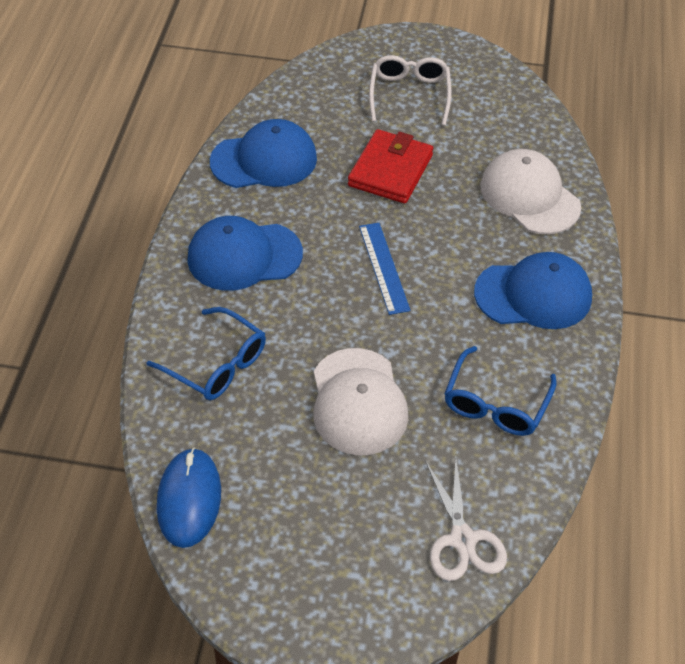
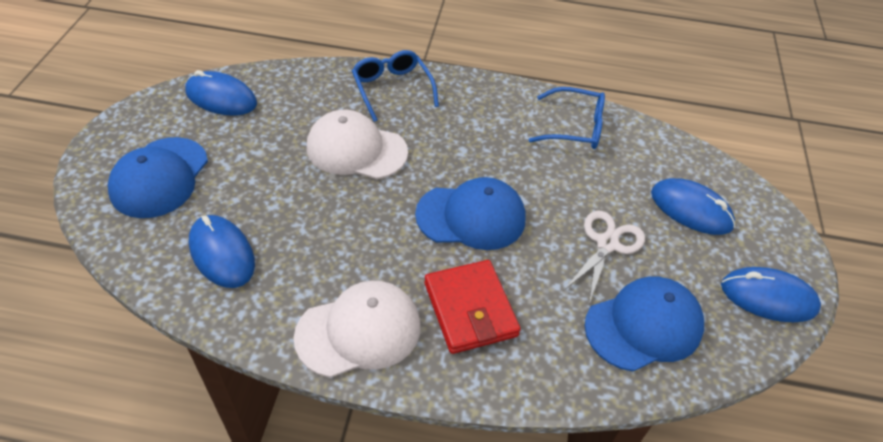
blue mouse: [157,447,221,548] = 1 -> [185,70,257,116] [189,215,255,288] [651,178,735,235] [721,267,821,322] = 4
blue ruler: [359,223,411,315] = 1 -> none = 0
white glasses: [369,55,452,126] = 1 -> none = 0

